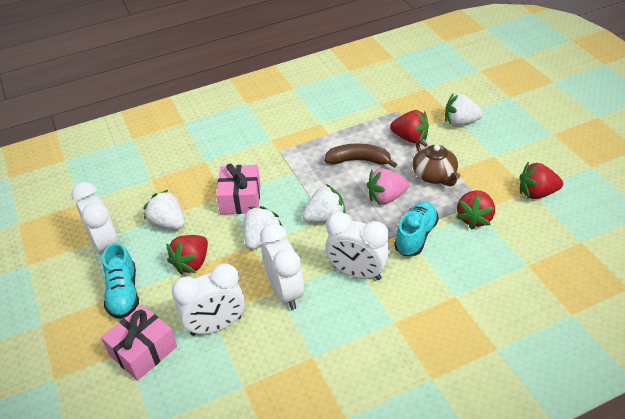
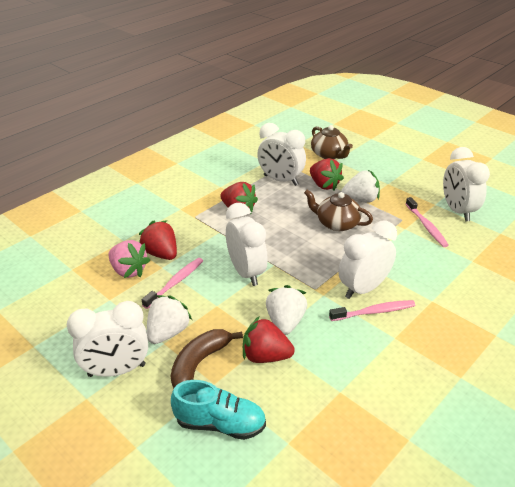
brown teapot: [412,140,460,186] = 1 -> [304,190,373,231] [311,125,353,159] = 2
pink gift: [101,305,177,381] [216,163,261,214] = 2 -> none = 0
pink toothbrush: none = 0 -> [142,258,203,309] [329,300,415,321] [406,197,449,247] = 3
turquoise shoe: [102,243,139,319] [394,201,439,256] = 2 -> [171,380,266,440] = 1
white clock: [71,182,119,255] [171,263,245,336] [260,223,305,310] [325,212,390,280] = 4 -> [67,301,148,377] [226,203,268,286] [257,123,306,186] [338,220,397,299] [443,147,490,222] = 5
white strawberry: [143,190,185,229] [243,206,282,250] [302,184,346,222] [445,94,483,126] = 4 -> [147,295,192,344] [266,285,307,335] [341,170,380,203] = 3

